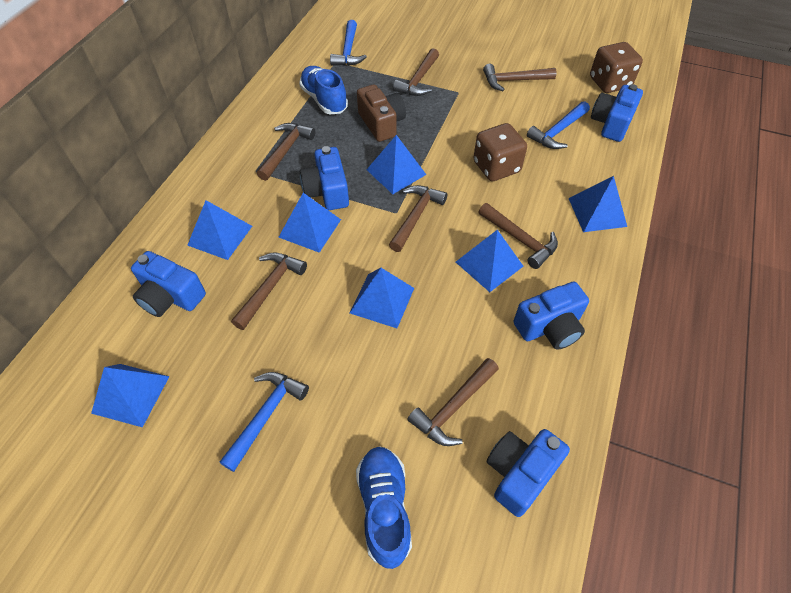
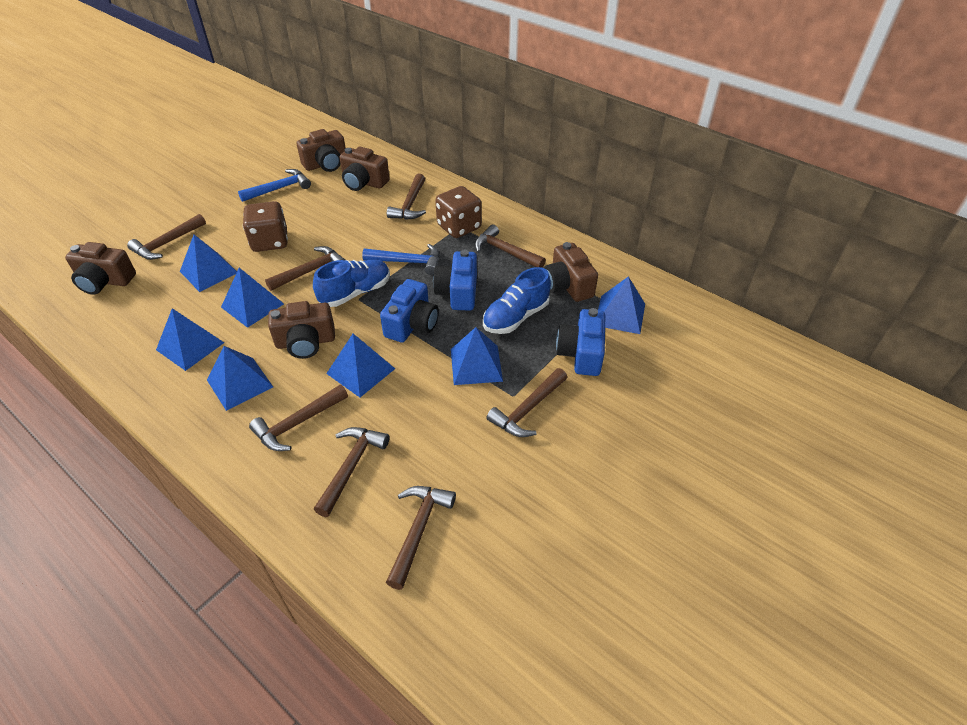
blue camera: [131,251,206,317] [300,146,349,210] [487,429,570,517] [513,282,589,350] [591,84,643,142] = 5 -> [380,279,439,343] [433,250,477,310] [556,308,605,376] = 3
blue hammer: [220,372,309,472] [330,20,367,66] [527,101,590,149] = 3 -> [238,169,311,202] [362,244,440,275] = 2
brown camera: [357,84,406,142] = 1 -> [65,242,136,295] [268,301,335,359] [296,129,346,172] [339,147,390,191] [544,242,598,302] = 5
brown hammer: [231,253,307,330] [257,123,315,181] [389,185,447,252] [393,48,439,96] [407,358,499,446] [479,203,558,269] [483,64,557,91] = 7 -> [127,214,206,260] [249,385,348,451] [265,246,345,291] [314,427,390,517] [386,486,456,590] [387,174,426,220] [474,224,546,268] [486,368,567,437] = 8

